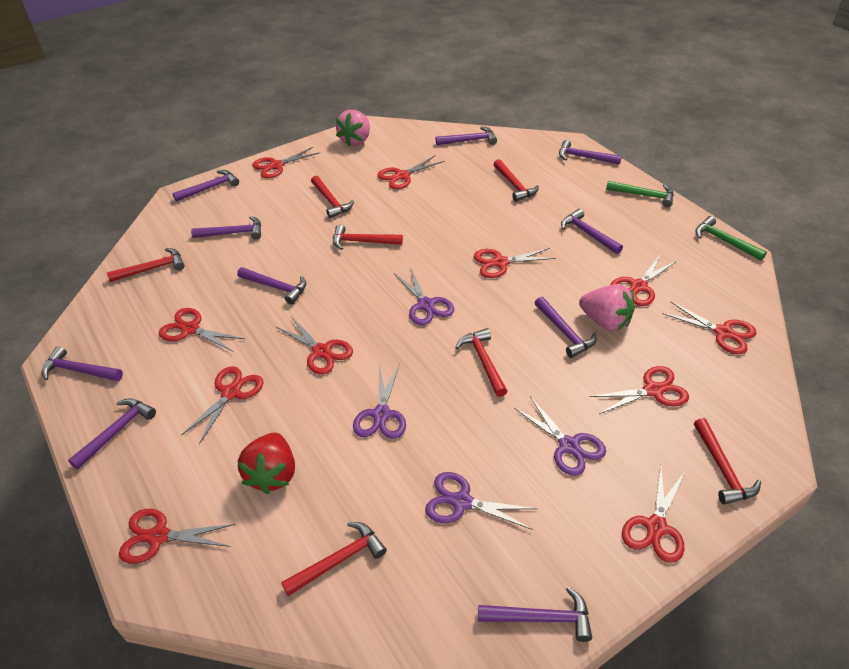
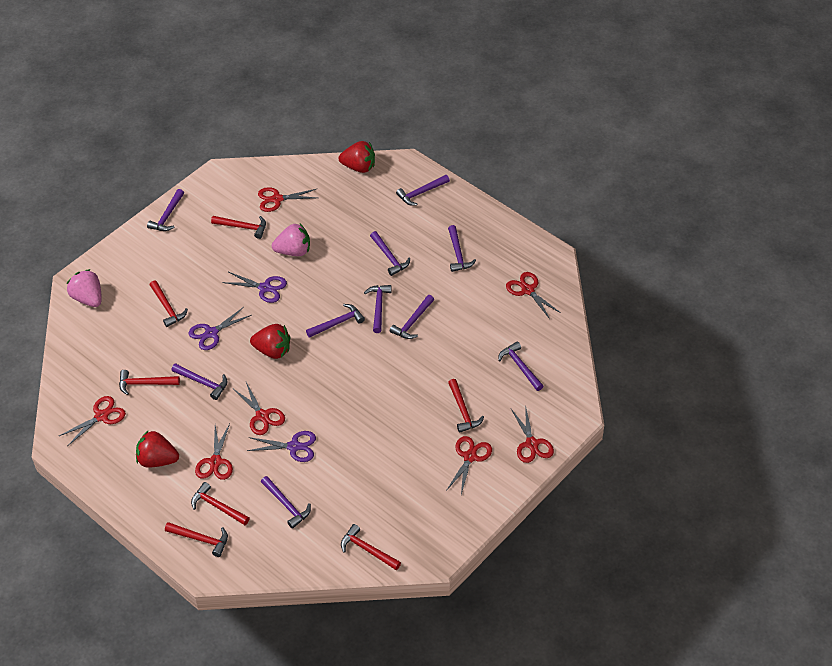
green hammer: [606,181,674,208] [695,216,767,261] = 2 -> none = 0
purple scissors: [353,365,406,439] [394,267,454,325] [425,472,537,530] [514,396,606,476] = 4 -> [188,307,252,350] [222,272,287,303] [247,431,316,462] = 3
red scissors: [119,509,236,564] [159,308,245,352] [181,366,263,444] [252,147,320,178] [276,316,353,375] [378,156,444,189] [474,248,556,278] [590,366,689,414] [611,255,677,306] [622,466,685,563] [662,301,756,354] = 11 -> [59,396,126,445] [195,423,233,480] [234,382,285,435] [258,187,316,212] [446,436,492,494] [506,272,561,319] [511,405,554,463] = 7
red strawberry: [238,432,295,494] = 1 -> [136,430,179,468] [250,324,290,359] [339,141,375,173] = 3

